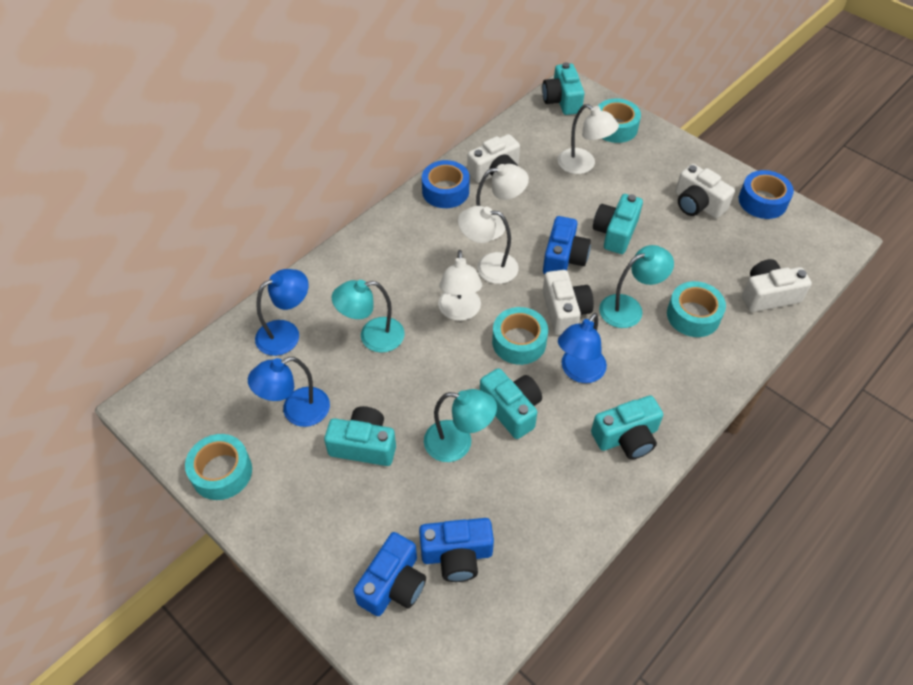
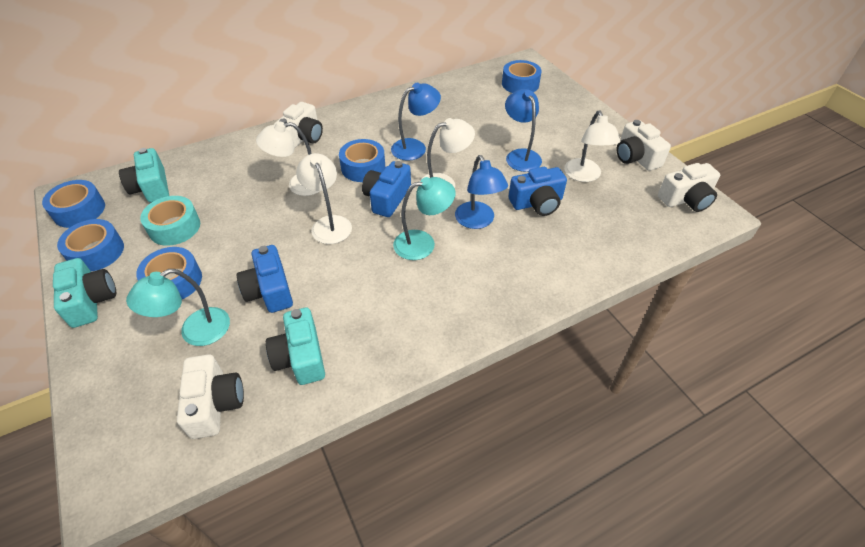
blue tape: [422,160,470,208] [739,170,794,219] = 2 -> [42,180,105,228] [57,219,124,271] [136,247,202,299] [339,139,386,182] [502,60,542,93] = 5
turquoise camera: [324,406,396,466] [480,368,542,439] [542,62,584,115] [591,396,663,459] [593,194,643,254] = 5 -> [53,258,116,328] [119,148,169,203] [266,308,325,385] = 3
turquoise lamp: [332,280,405,352] [424,389,497,462] [599,245,674,328] = 3 -> [126,269,230,346] [393,177,456,260] = 2
turquoise tape: [185,434,252,500] [492,307,548,365] [598,98,641,143] [667,281,726,337] = 4 -> [140,196,200,246] = 1

